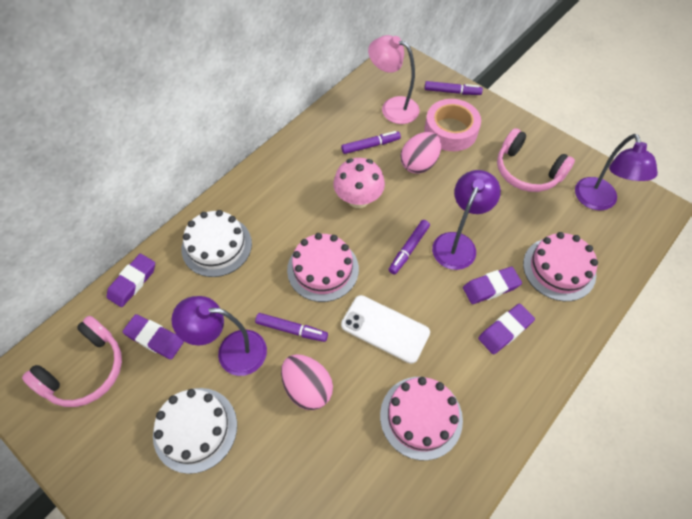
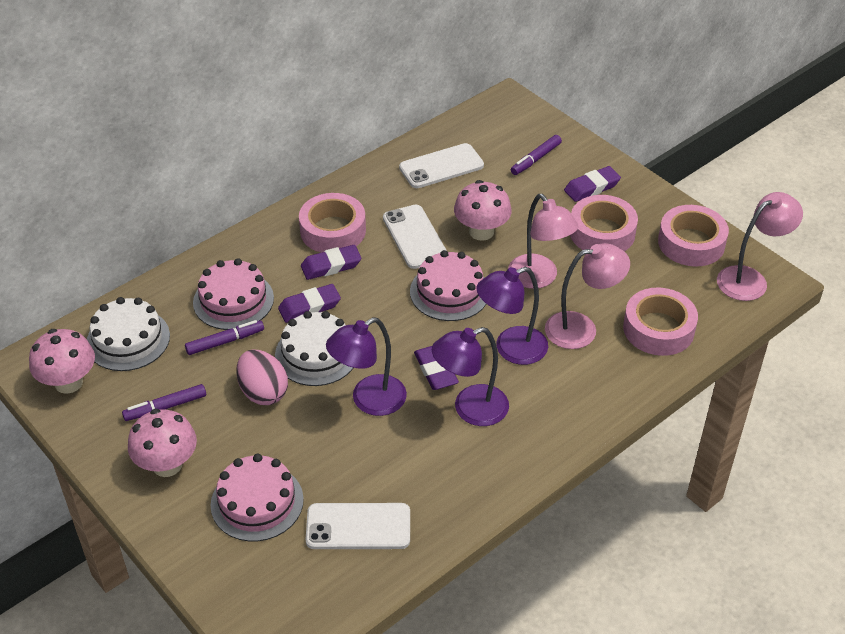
pink egg: [281,354,333,410] [400,132,441,174] = 2 -> [236,350,288,405] = 1
pink headphones: [22,316,122,407] [497,128,575,192] = 2 -> none = 0
pink lamp: [368,35,419,124] = 1 -> [508,194,579,289] [545,243,630,349] [717,192,803,301] = 3
pink mushroom: [333,158,385,208] = 1 -> [29,329,95,394] [128,409,197,477] [454,180,511,241] = 3
pink tape: [424,99,481,151] = 1 -> [299,193,366,253] [570,195,638,251] [623,288,698,356] [658,205,729,267] = 4
purple marker: [255,313,328,342] [341,131,401,154] [389,220,430,275] [425,81,483,95] = 4 -> [122,384,206,421] [185,320,264,355] [511,135,562,175] = 3
white phone: [341,295,430,364] = 1 -> [305,503,410,549] [383,205,447,269] [399,143,484,188] = 3

